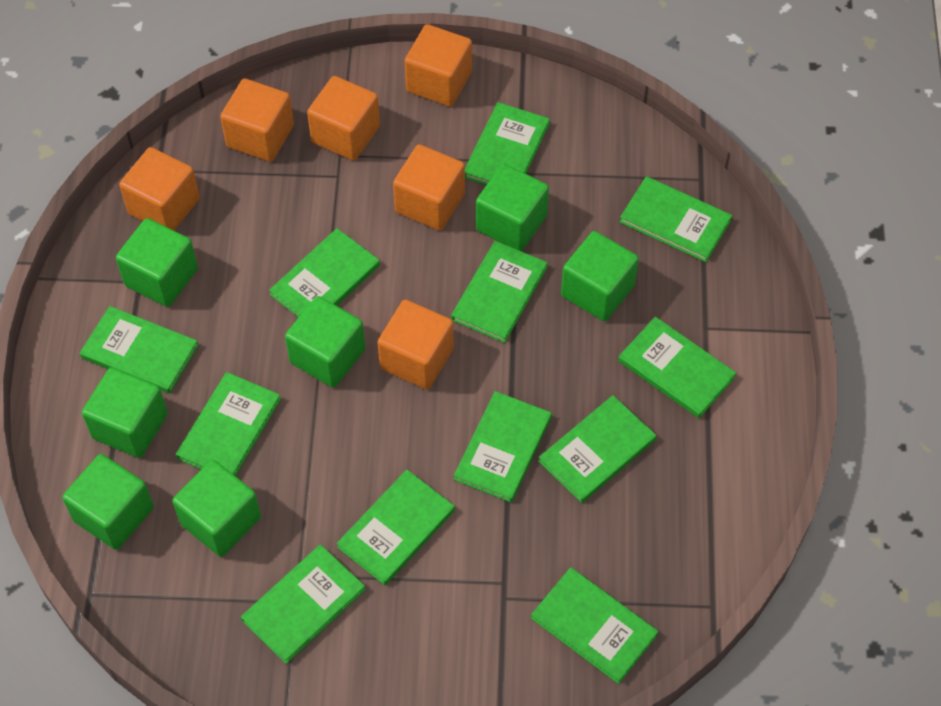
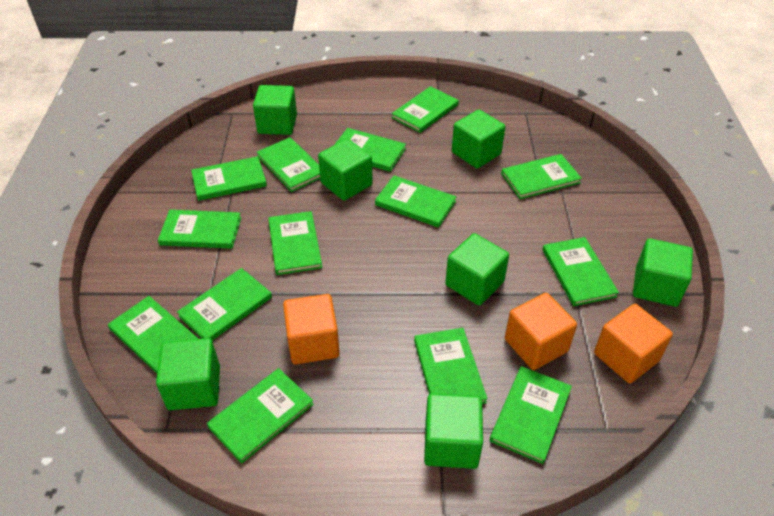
green book: [80,306,199,393] [176,372,281,476] [241,544,366,664] [269,228,380,317] [337,470,455,585] [451,241,548,343] [454,391,552,503] [465,102,550,185] [531,567,658,684] [539,395,657,503] [618,317,736,418] [620,176,732,262] = 12 -> [108,296,199,373] [158,210,241,249] [177,268,272,341] [191,156,267,201] [207,368,314,464] [257,137,320,192] [268,211,322,275] [334,128,406,172] [375,175,456,228] [392,86,459,133] [414,328,487,404] [490,366,572,464] [501,154,582,199] [542,237,619,306] = 14
orange cube: [119,147,200,230] [220,79,294,162] [307,76,380,161] [377,300,454,390] [393,145,465,231] [405,24,472,107] = 6 -> [283,294,340,364] [505,293,577,370] [594,304,673,383] = 3

